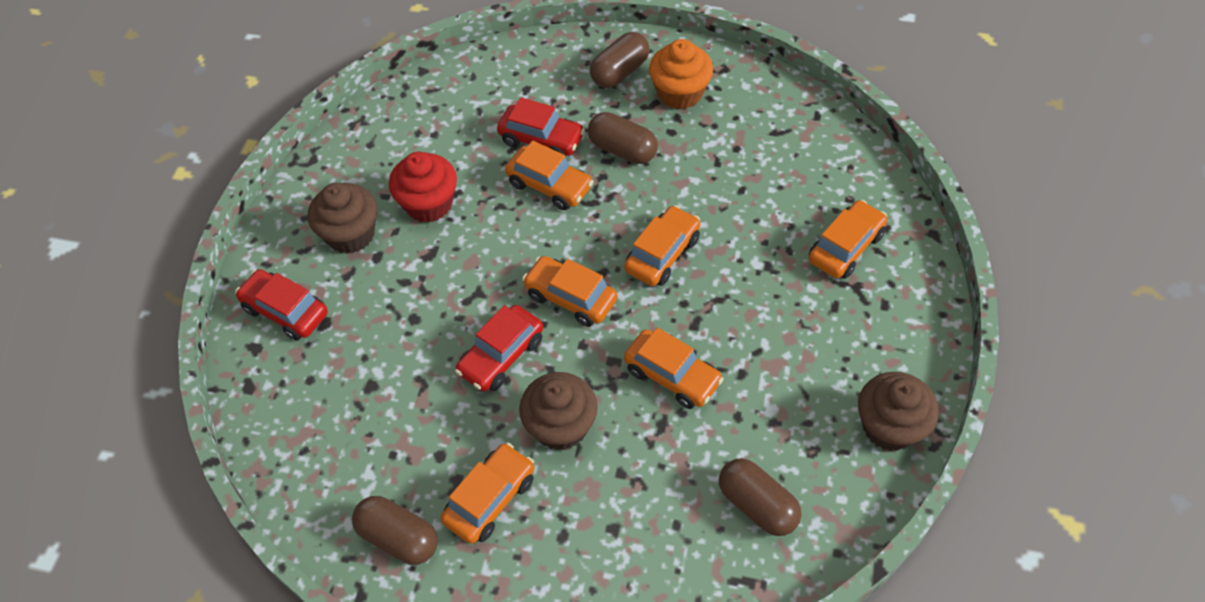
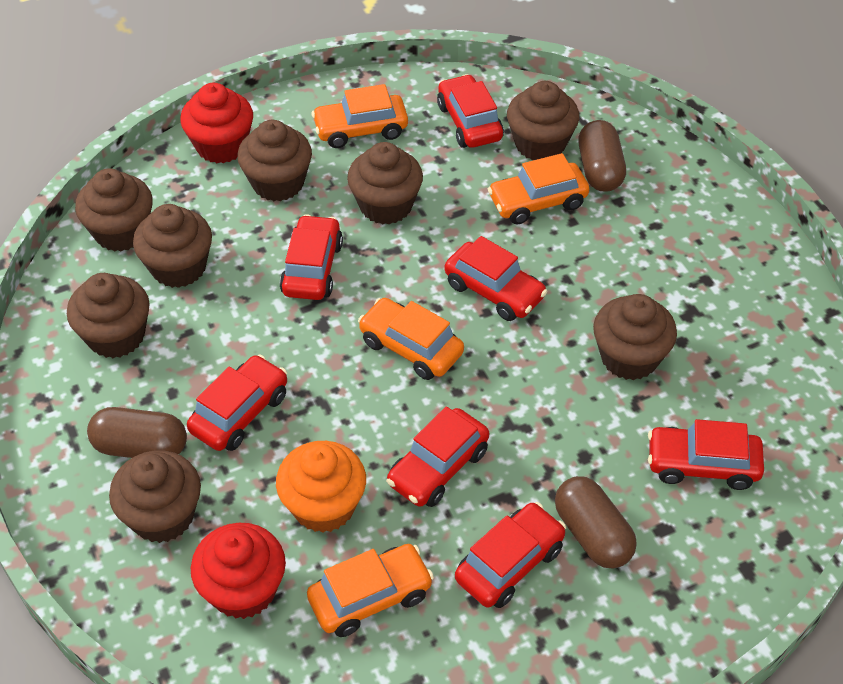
brown capsule: [352,496,438,565] [588,112,658,164] [590,32,650,88] [719,458,801,536] = 4 -> [87,407,187,458] [555,476,637,568] [578,120,626,192] = 3
brown cupcake: [308,183,377,254] [519,372,598,450] [858,372,939,451] = 3 -> [67,273,150,358] [75,168,153,252] [109,450,201,543] [133,204,212,288] [237,120,312,201] [347,142,423,225] [507,81,579,160] [593,294,677,380] = 8
orange car: [441,443,534,544] [505,141,593,210] [522,256,618,327] [624,205,700,286] [624,327,724,409] [809,200,887,279] = 6 -> [307,544,434,637] [312,84,408,148] [358,298,464,380] [488,153,589,225] = 4
red car: [235,269,328,341] [455,305,543,391] [497,97,585,157] = 3 -> [187,354,287,451] [280,214,343,300] [386,407,489,507] [437,74,504,148] [445,236,548,321] [455,502,566,608] [648,419,764,490] = 7
red cupcake: [389,152,457,223] = 1 -> [180,83,253,163] [191,523,286,619] = 2

